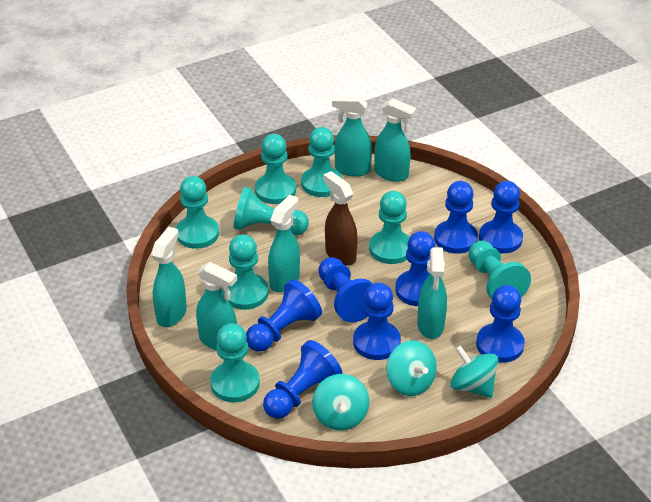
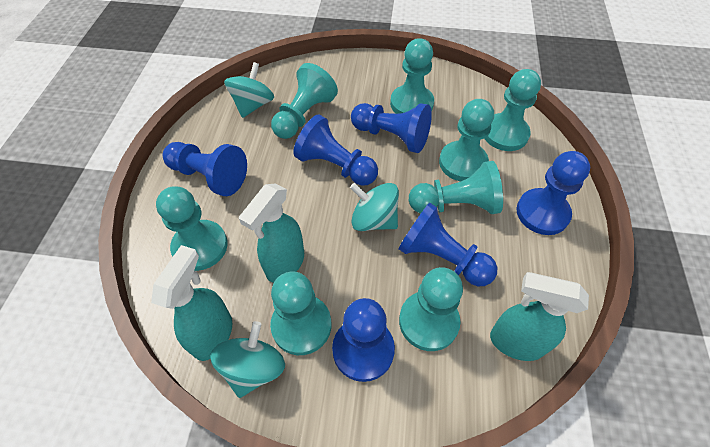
blue pawn: [246,279,322,352] [263,340,342,419] [318,257,373,322] [353,283,401,360] [395,231,435,306] [434,181,478,254] [476,285,525,363] [479,181,523,254] = 8 -> [163,142,247,196] [293,115,378,186] [332,298,395,382] [351,103,432,153] [398,203,497,286] [517,151,590,235] = 6
brown spray bottle: [323,171,358,266] = 1 -> none = 0
turquoise spray bottle: [151,227,187,327] [196,262,237,351] [268,195,300,292] [332,96,372,177] [374,98,417,182] [417,247,447,339] = 6 -> [151,245,232,361] [239,184,304,283] [490,272,589,361] = 3

